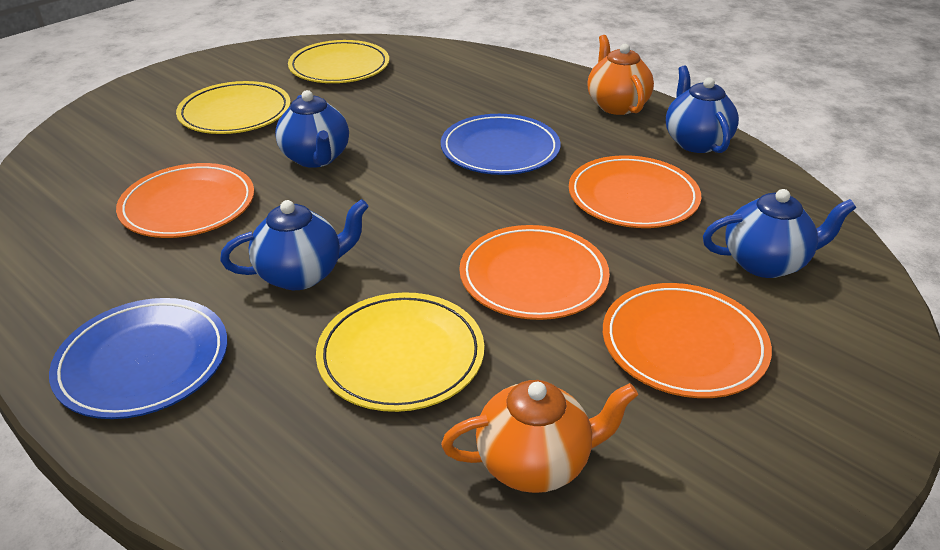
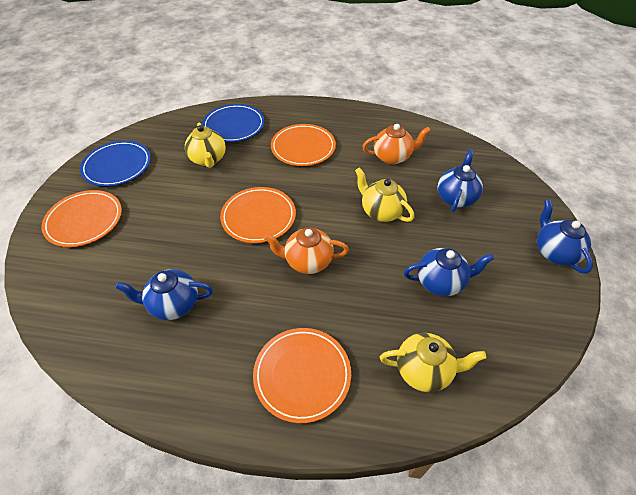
yellow plate: [176,81,291,134] [288,40,389,83] [316,292,484,412] = 3 -> none = 0
yellow teapot: none = 0 -> [185,123,226,168] [355,167,414,222] [380,333,486,392] = 3

